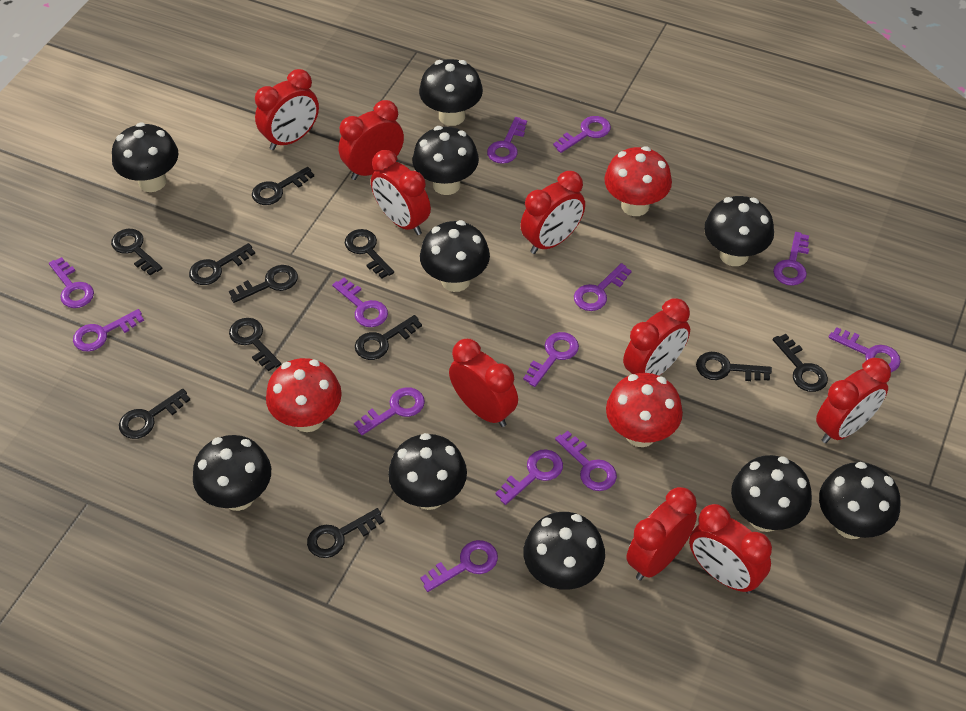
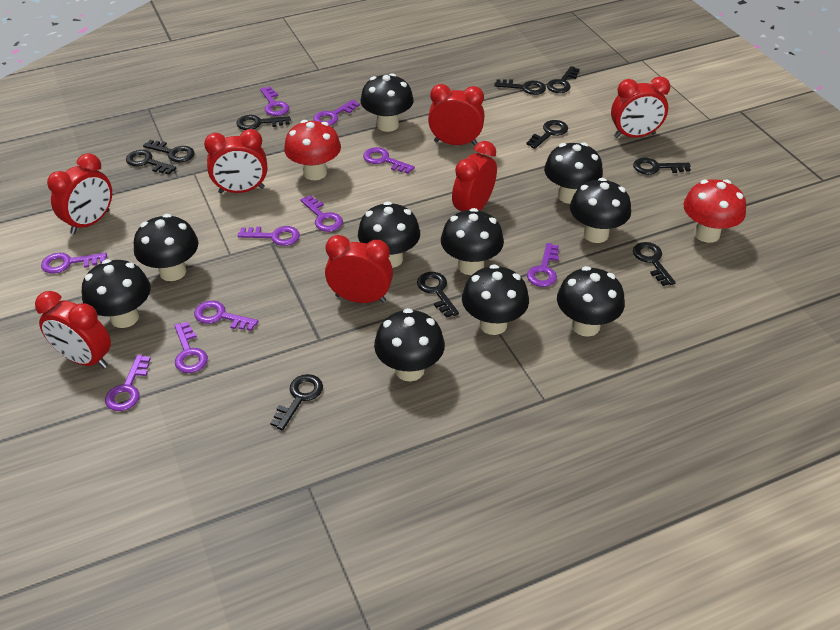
black key: [111,229,162,275] [119,389,190,439] [189,243,255,285] [229,265,298,303] [229,318,281,371] [252,167,314,205] [307,508,384,558] [345,229,394,279] [355,315,422,360] [696,352,772,381] [773,334,828,392] = 11 -> [126,150,177,175] [143,140,194,162] [236,115,291,130] [270,374,323,431] [417,272,459,318] [494,79,546,95] [526,120,568,149] [547,66,580,93] [633,158,691,175] [633,242,676,286] = 10
purple key: [49,257,94,308] [73,309,144,352] [332,278,388,327] [354,387,425,435] [420,540,498,592] [487,117,527,164] [495,449,563,505] [523,332,579,387] [553,116,611,153] [555,431,617,491] [574,263,632,311] [773,232,809,286] [829,327,901,372] = 13 -> [41,253,107,274] [105,355,151,411] [174,322,208,373] [194,301,259,331] [238,226,300,246] [260,87,289,116] [300,195,343,232] [313,100,360,125] [363,147,415,174] [527,243,559,287] = 10
red clock: [255,69,319,150] [339,100,404,180] [371,150,431,235] [449,339,518,427] [520,171,585,254] [623,299,690,376] [626,487,697,580] [689,504,772,594] [816,358,891,443] = 9 -> [35,291,111,368] [47,153,112,234] [204,129,267,193] [325,235,393,303] [428,84,485,145] [452,141,497,211] [611,77,670,138] = 7
red mushroom: [266,358,342,432] [604,146,672,216] [606,373,683,447] = 3 -> [284,120,341,180] [683,179,746,243] = 2

